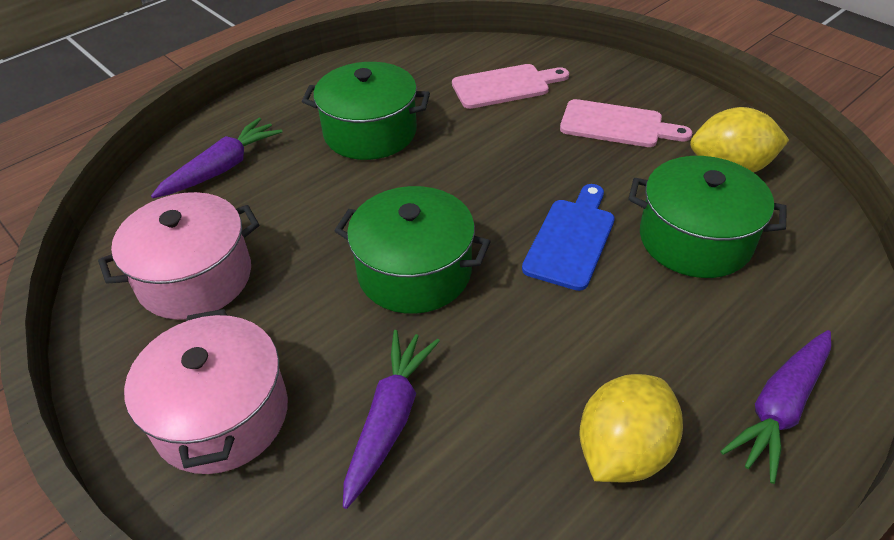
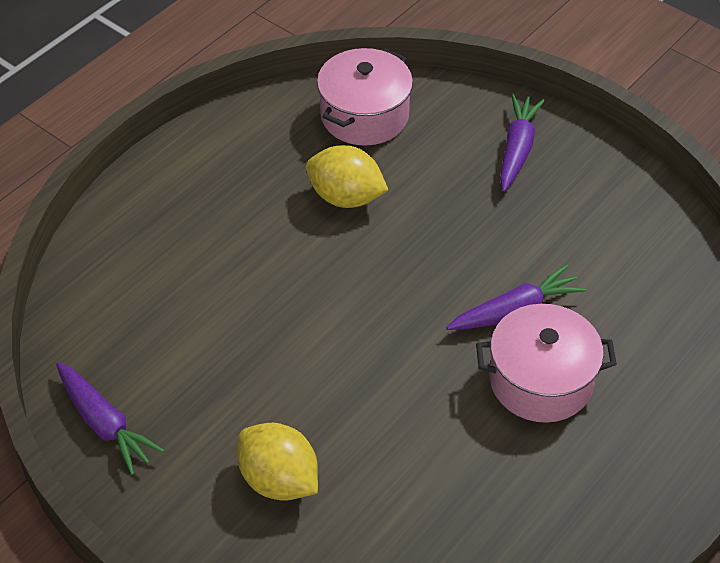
blue cutting board: [522,184,615,291] = 1 -> none = 0
green pot: [302,62,430,160] [335,186,491,314] [628,156,787,278] = 3 -> none = 0
pink cutting board: [452,64,569,109] [560,99,692,147] = 2 -> none = 0

